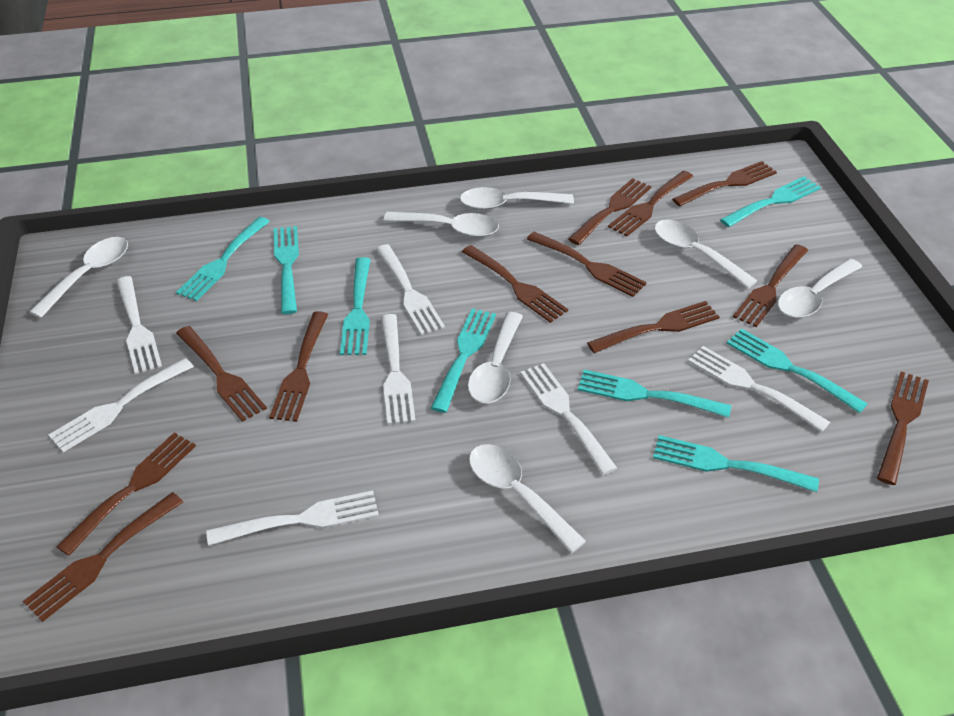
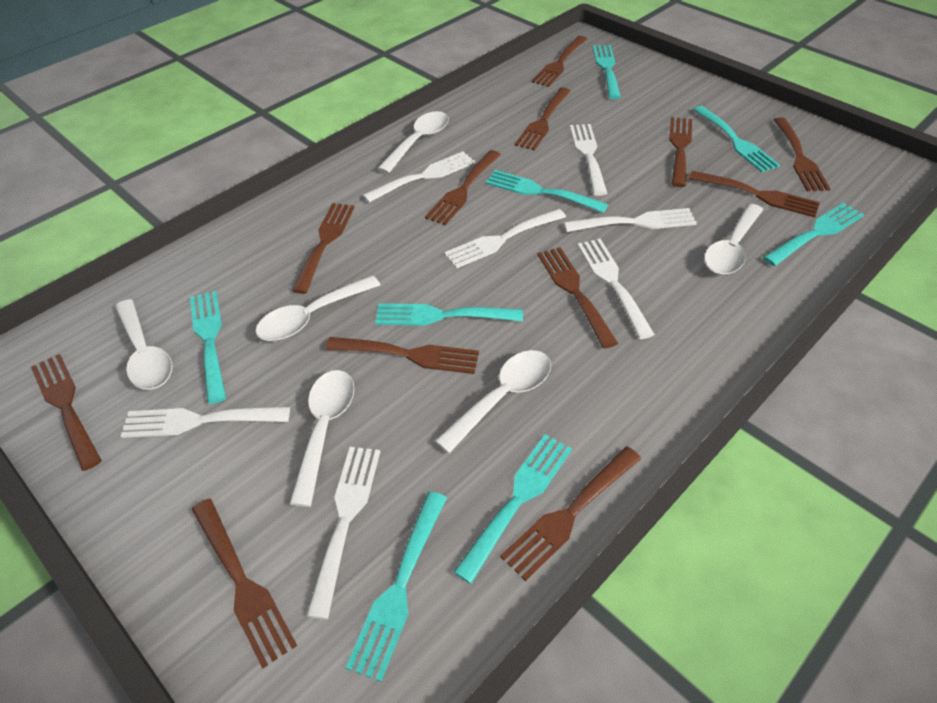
white spoon: [29,237,128,318] [383,212,499,237] [460,187,574,210] [468,312,523,403] [469,444,586,553] [654,220,757,288] [778,258,862,318] = 7 -> [115,299,172,390] [255,275,380,341] [289,370,355,507] [377,111,449,174] [435,350,551,453] [704,204,763,275] = 6

